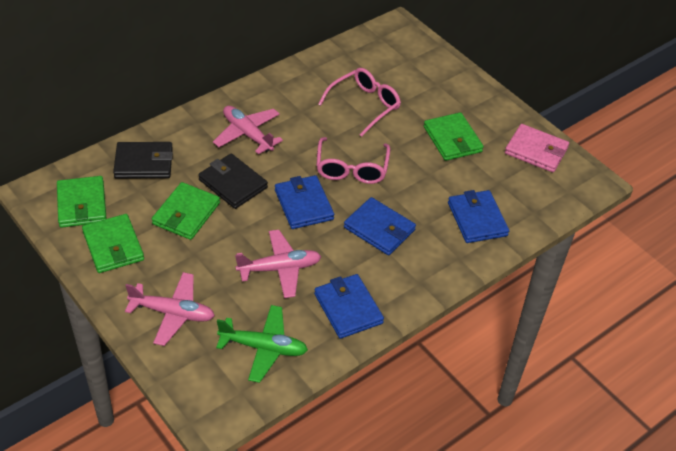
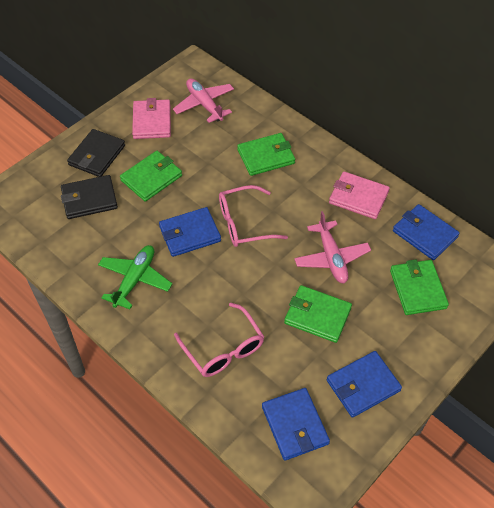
pink plane: [125,272,215,346] [213,106,283,154] [235,230,321,298] = 3 -> [173,78,234,123] [294,211,371,283] = 2
pink wallet: [505,124,569,172] = 1 -> [132,98,171,139] [329,171,390,219] = 2

